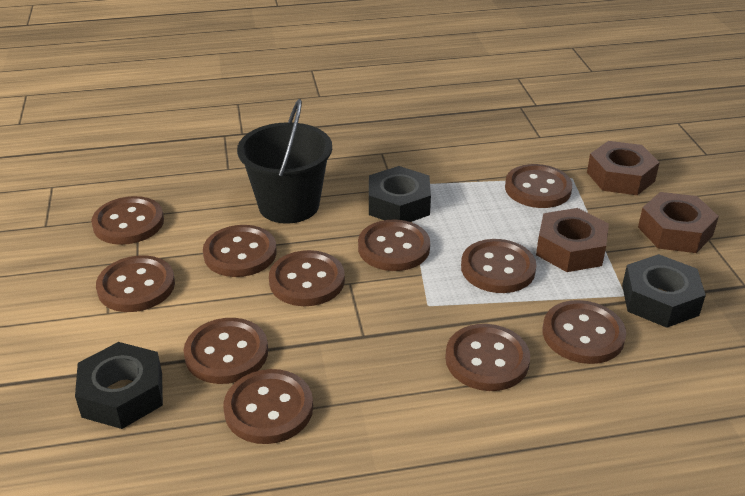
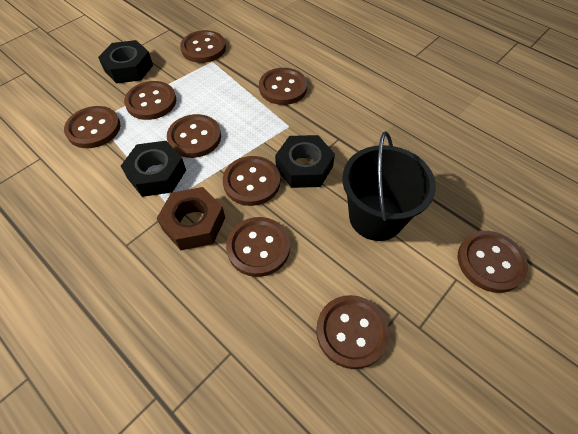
brown button: [91,196,164,245] [96,255,175,312] [183,318,268,384] [203,225,277,277] [223,369,313,444] [269,250,345,306] [358,220,430,271] [445,324,530,391] [461,239,537,293] [505,164,572,208] [543,300,626,364] = 11 -> [64,106,120,148] [124,81,176,120] [167,114,221,158] [180,30,226,63] [223,156,280,206] [226,217,290,277] [259,68,307,105] [316,295,389,369] [458,231,528,293] = 9
brown nut: [536,208,609,272] [587,141,660,195] [638,192,719,253] = 3 -> [156,187,225,250] = 1

